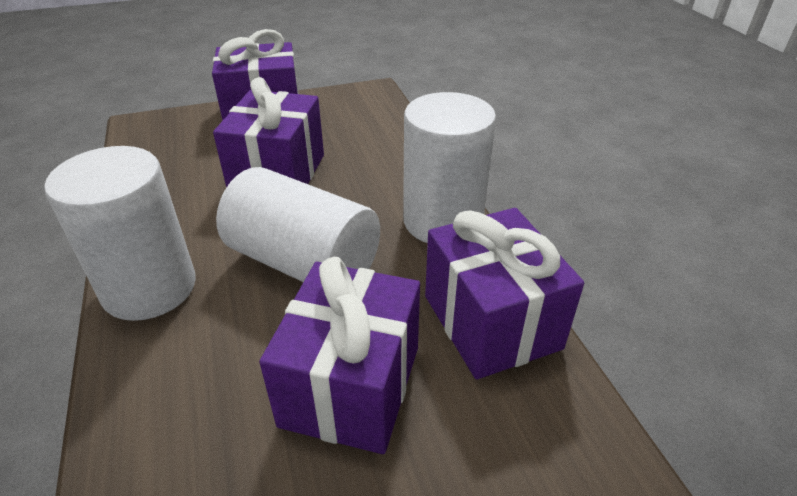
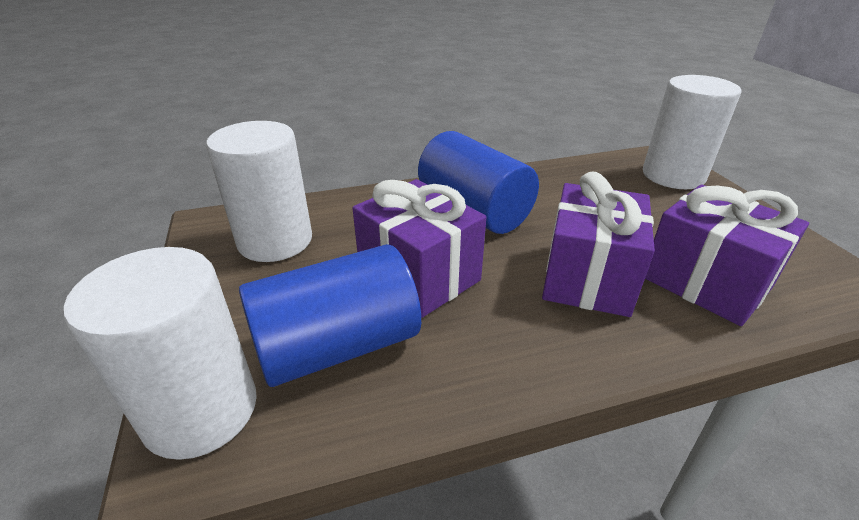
blue cylinder: none = 0 -> [239,244,421,387] [418,131,539,234] = 2
purple gift: [212,29,299,120] [213,77,324,188] [259,257,420,454] [425,208,584,379] = 4 -> [352,179,486,318] [542,171,655,317] [645,184,809,326] = 3

